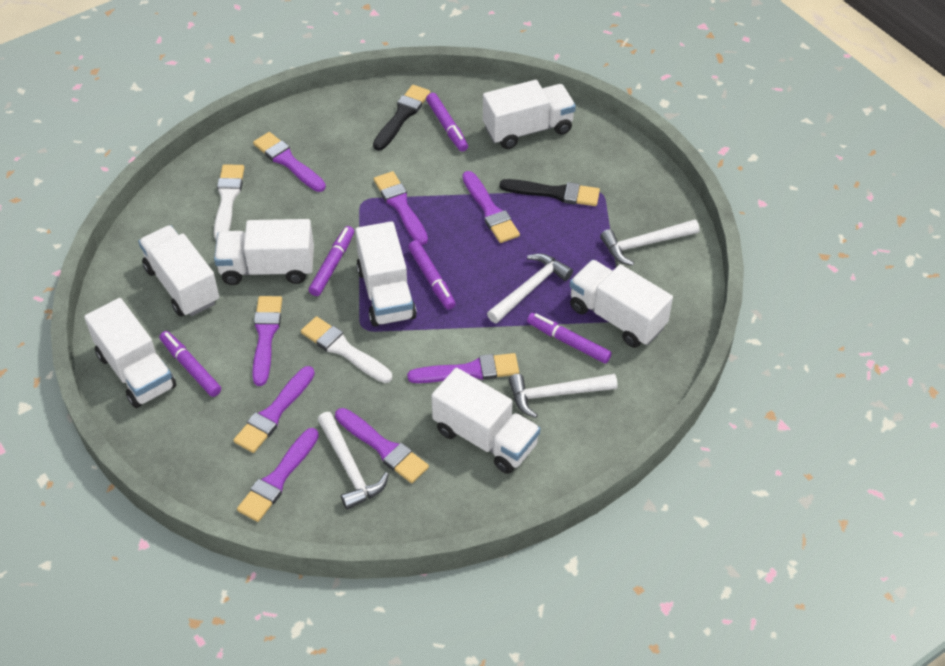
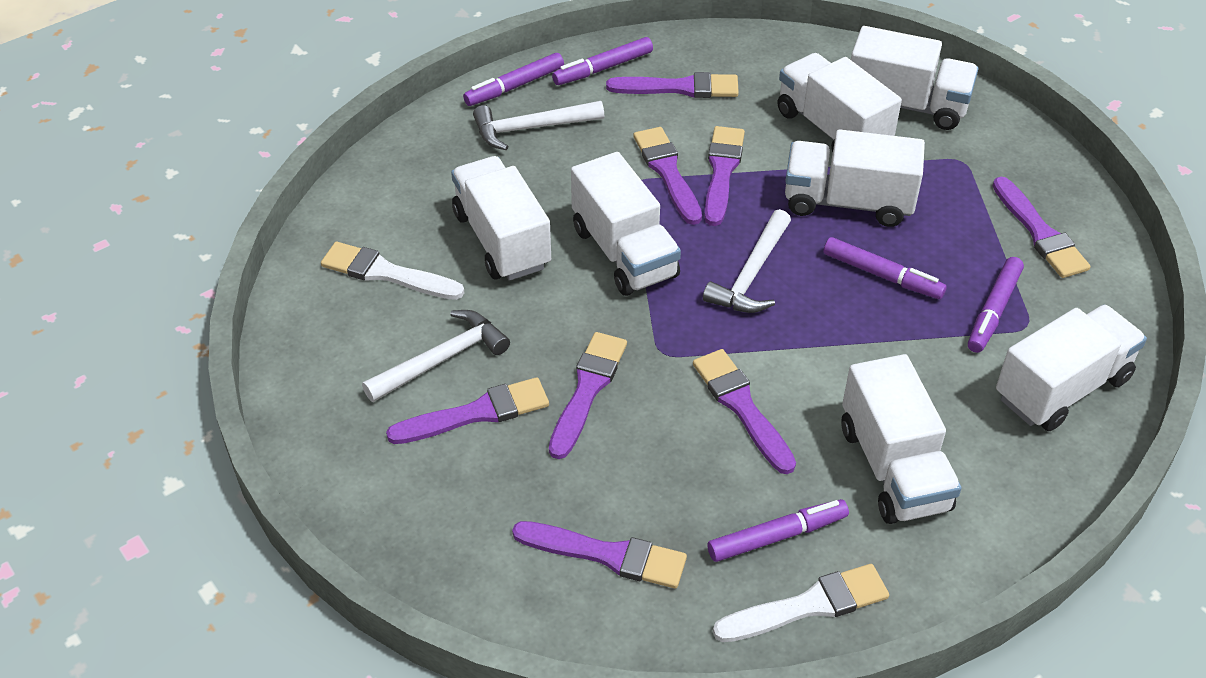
black brush: [373,85,430,151] [499,179,600,206] = 2 -> none = 0
white hammer: [317,412,389,510] [487,253,573,323] [509,374,618,418] [600,219,699,266] = 4 -> [362,310,510,402] [473,101,604,150] [703,209,791,313] = 3

